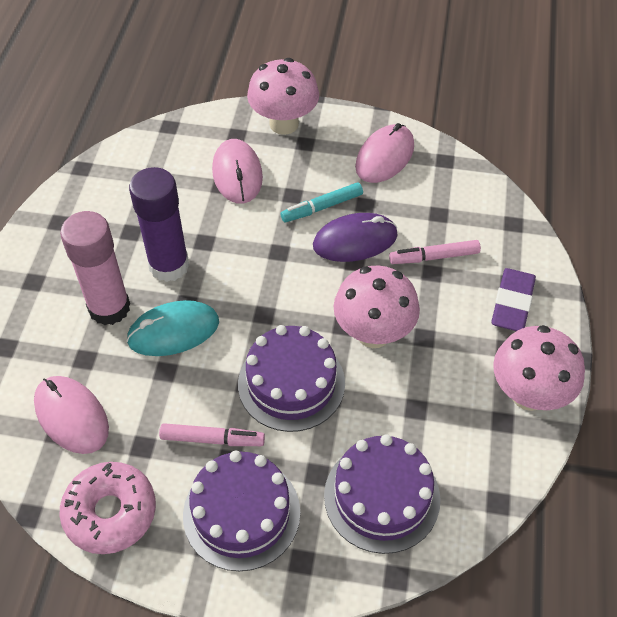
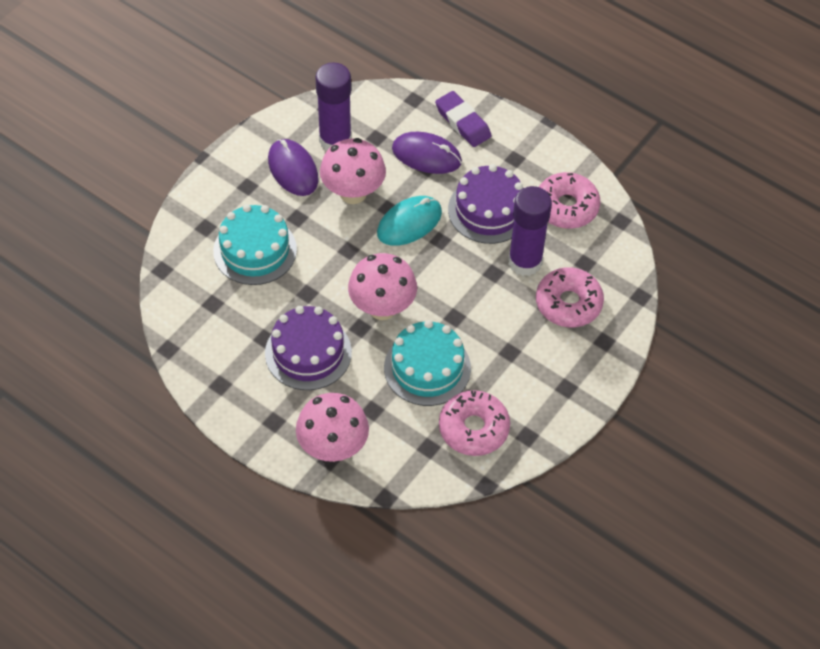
pink donut: [60,462,156,554] = 1 -> [439,390,510,456] [536,267,604,327] [539,172,600,229] = 3
pink glue stick: [60,211,130,326] = 1 -> none = 0
pink marker: [159,423,265,446] [389,240,481,264] = 2 -> none = 0
pink mouse: [34,376,109,454] [212,139,263,204] [355,123,414,183] = 3 -> none = 0
purple cake: [183,451,300,571] [238,325,345,432] [324,434,440,554] = 3 -> [265,306,352,390] [448,164,523,244] = 2
purple glue stick: [129,167,189,282] = 1 -> [315,62,352,151] [508,186,552,276] = 2
purple mouse: [313,213,398,262] = 1 -> [268,139,318,196] [392,132,462,174] = 2
turquoise cake: none = 0 -> [213,204,297,285] [384,320,471,406] = 2
turquoise marker: [281,182,363,222] = 1 -> none = 0

